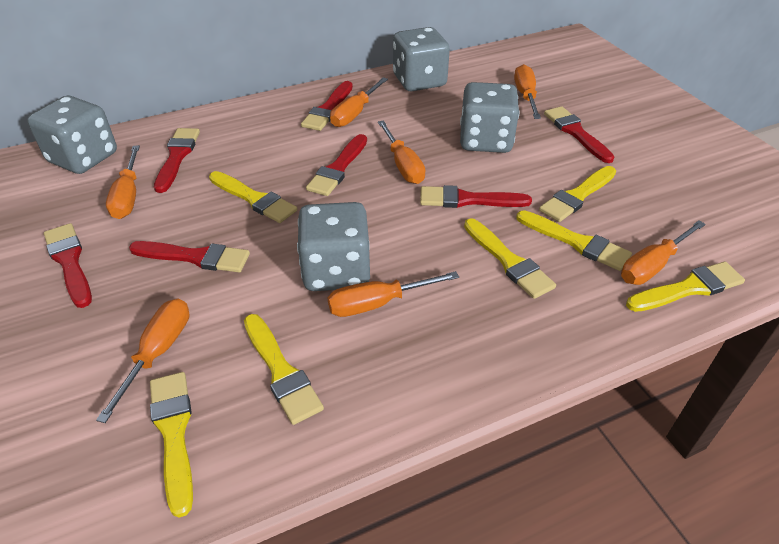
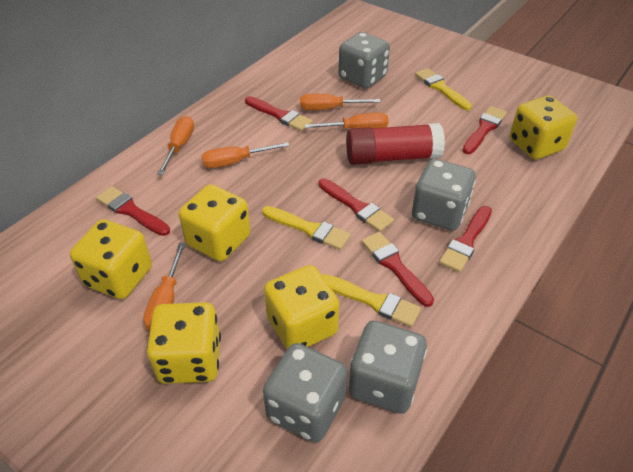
orange screwdriver: [96,298,189,423] [106,145,140,219] [327,271,459,317] [330,77,388,127] [378,120,426,184] [514,64,541,119] [621,220,706,285] = 7 -> [144,243,185,331] [157,116,194,175] [202,142,290,168] [300,94,380,110] [305,112,389,129] = 5
red brush: [44,223,92,308] [129,241,250,272] [154,128,200,193] [301,81,353,131] [306,134,367,196] [420,185,532,208] [544,106,615,163] = 7 -> [96,186,170,236] [245,96,312,131] [318,178,394,232] [361,232,434,307] [439,206,492,272] [462,106,507,154] = 6
red glue stick: none = 0 -> [346,123,445,165] = 1
yellow brush: [150,372,193,518] [209,171,297,223] [244,314,324,425] [464,218,556,299] [516,210,632,271] [539,166,616,222] [626,261,745,312] = 7 -> [262,206,351,250] [322,274,421,327] [415,68,472,110] = 3
yellow dice: none = 0 -> [70,219,152,299] [147,302,221,384] [179,184,251,261] [264,265,340,349] [510,96,577,159] = 5

